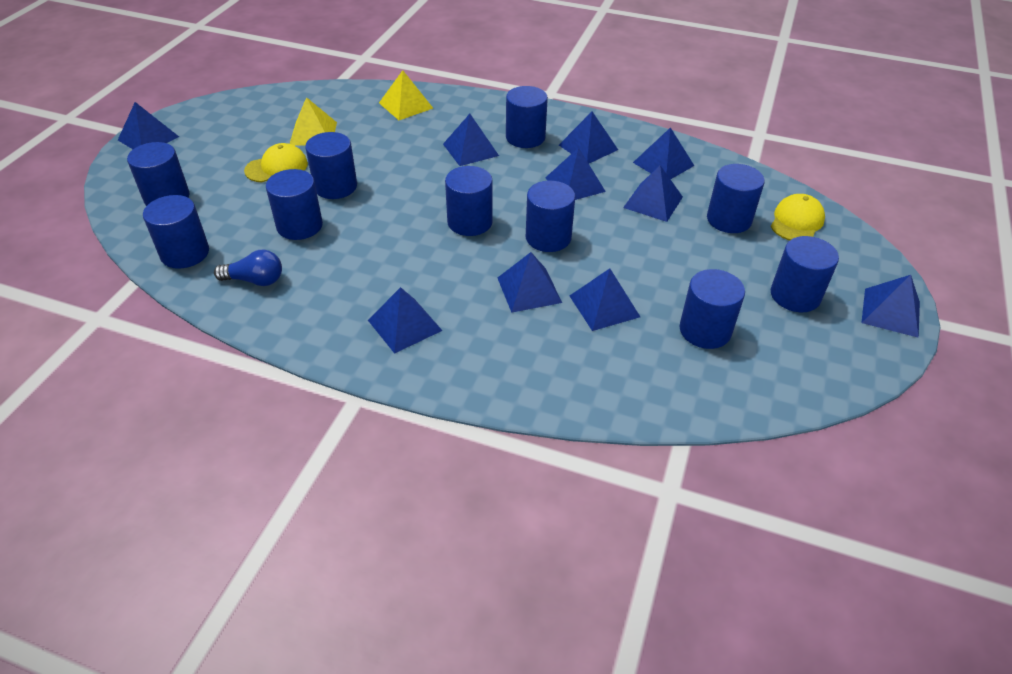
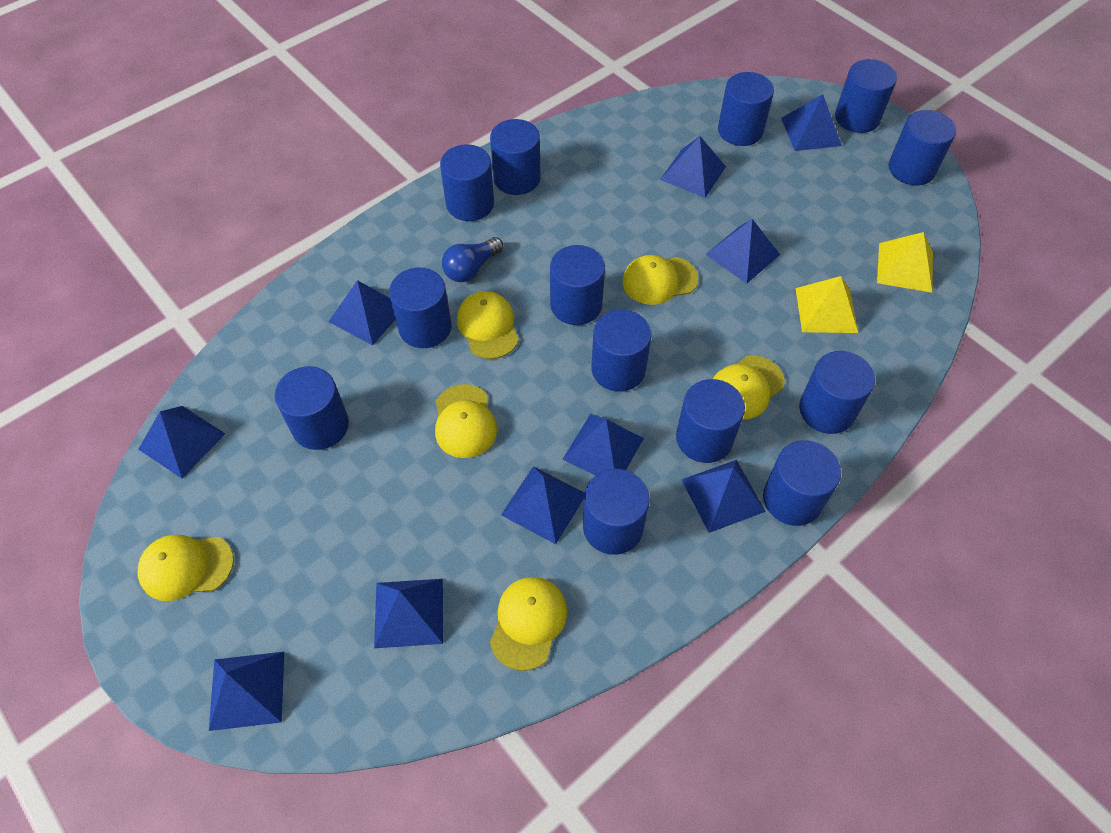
blue cylinder: [127,142,190,206] [143,195,209,269] [266,169,323,240] [305,132,357,199] [445,166,493,236] [506,86,548,148] [526,181,575,252] [679,269,745,349] [707,164,765,233] [771,236,839,312] = 10 -> [275,366,349,450] [389,268,452,348] [440,144,494,221] [490,119,541,195] [550,245,605,325] [583,469,649,555] [591,310,652,392] [676,379,745,463] [718,72,774,146] [763,441,841,526] [799,351,875,434] [835,59,897,133] [889,110,956,185] = 13
yellow cap: [244,143,308,182] [771,194,825,240] = 2 -> [138,535,234,601] [435,384,497,458] [457,291,519,359] [490,577,567,671] [622,255,698,305] [713,355,785,420] = 6

